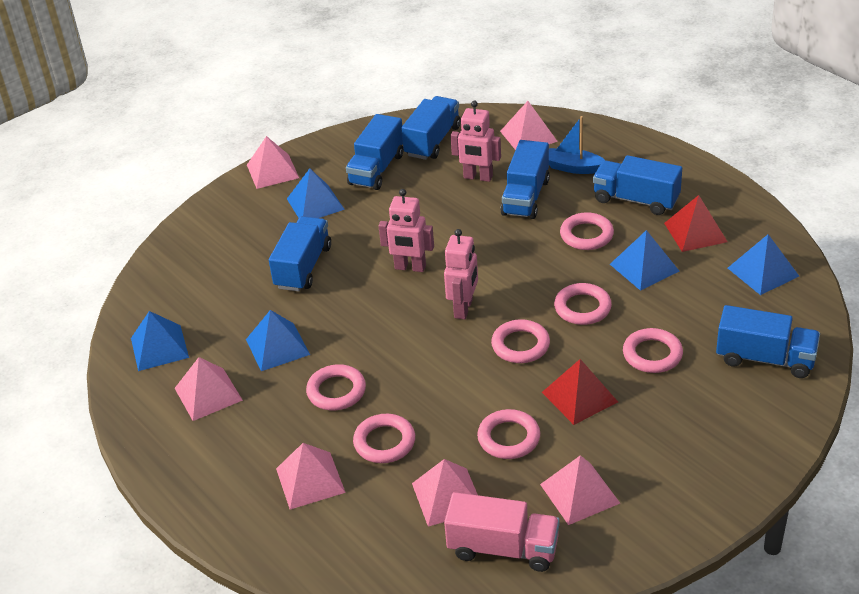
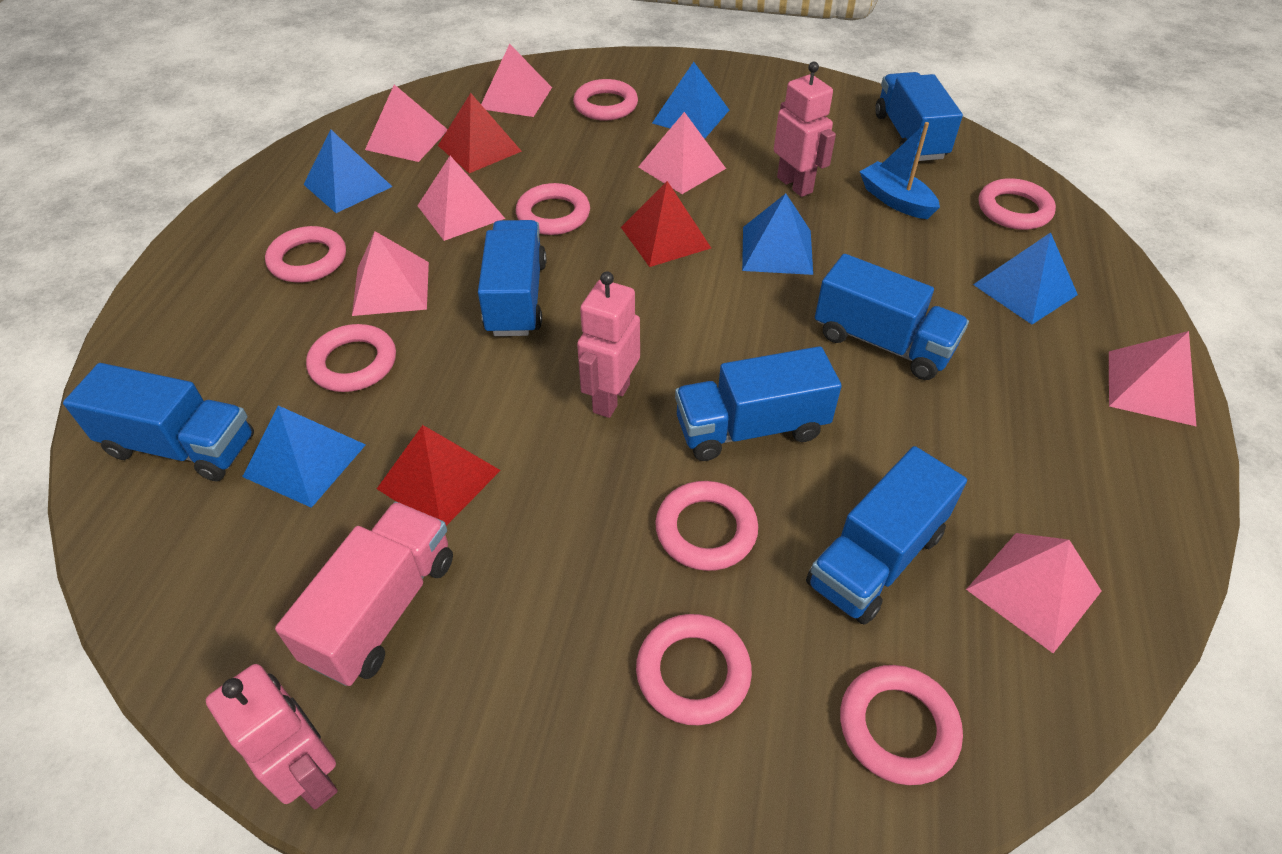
pink pyramid: [175,357,243,421] [247,136,299,189] [276,443,346,509] [412,459,478,527] [500,101,558,150] [540,455,620,525] = 6 -> [352,231,429,316] [365,84,448,162] [418,156,505,241] [481,44,552,117] [638,112,726,194] [966,533,1101,653] [1109,331,1197,427] = 7
pink ring: [306,364,366,411] [353,414,415,463] [477,409,540,459] [491,319,550,363] [554,283,612,325] [560,212,614,250] [623,328,683,373] = 7 -> [265,226,346,283] [306,324,396,392] [516,183,590,235] [573,79,638,121] [636,614,752,725] [655,481,758,571] [840,665,963,785] [979,178,1056,230] = 8
red pyramid: [542,359,618,425] [664,195,728,252] = 2 -> [377,425,501,526] [438,93,522,173] [621,181,711,267] = 3

